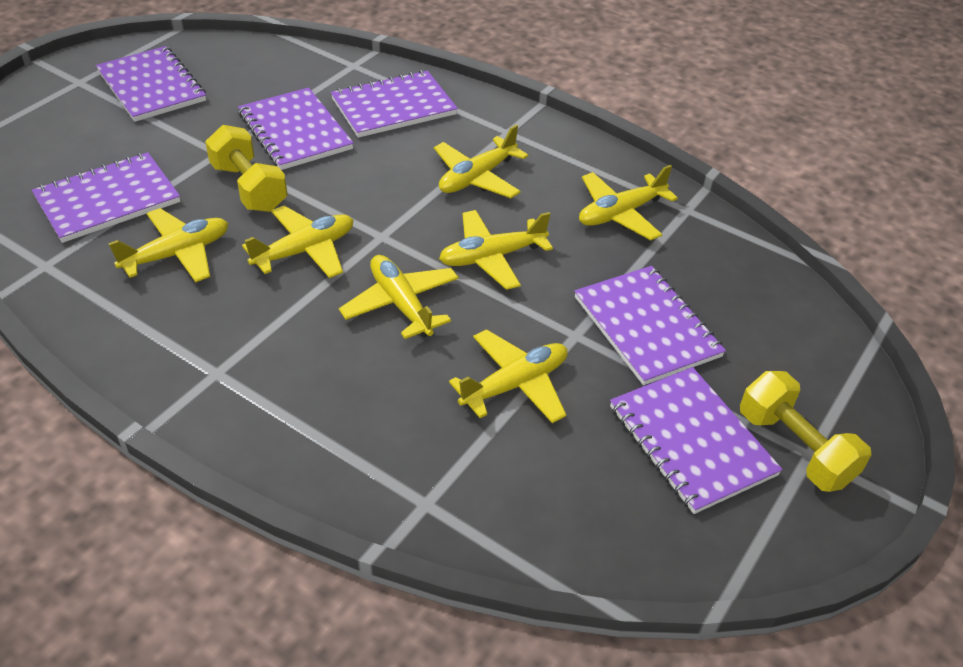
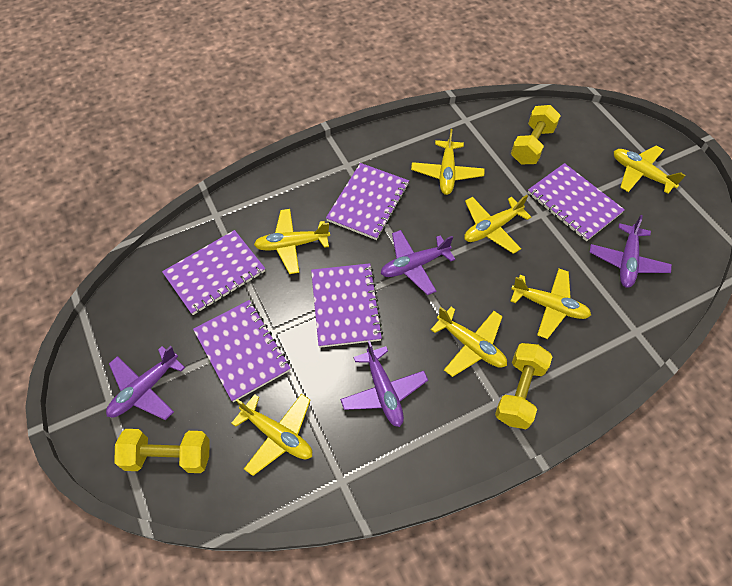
purple notebook: [32,152,180,243] [96,46,206,122] [238,87,354,170] [331,70,458,138] [574,266,726,385] [610,367,783,514] = 6 -> [162,230,265,315] [193,300,291,402] [311,263,383,348] [326,163,409,240] [528,163,625,241] = 5
purple plane: none = 0 -> [106,346,185,420] [340,340,428,427] [381,230,455,295] [589,215,672,288] = 4
yellow dumbbell: [205,125,288,212] [740,371,871,492] = 2 -> [114,429,210,473] [495,343,552,429] [511,105,561,164] = 3

